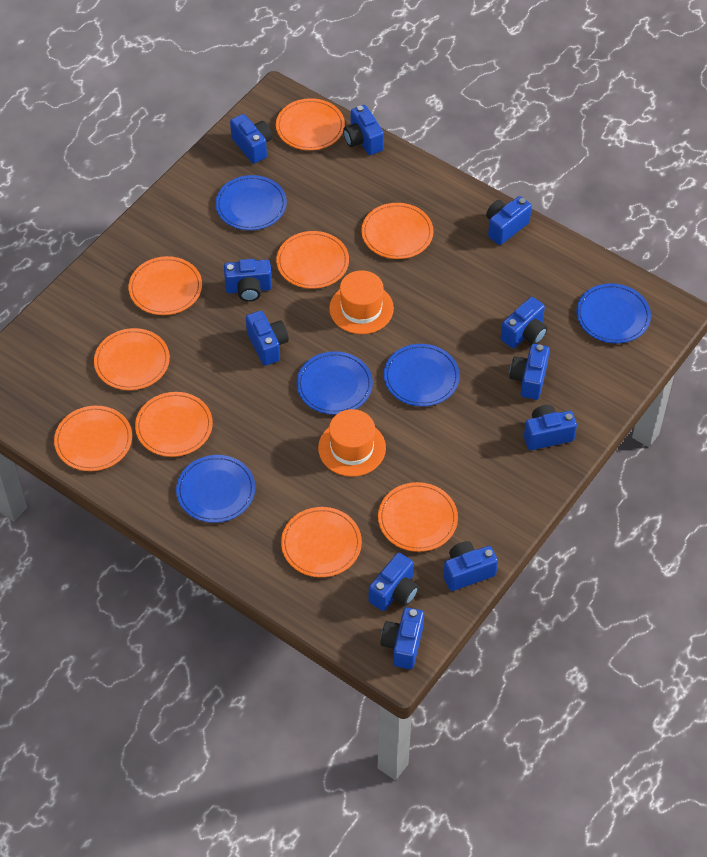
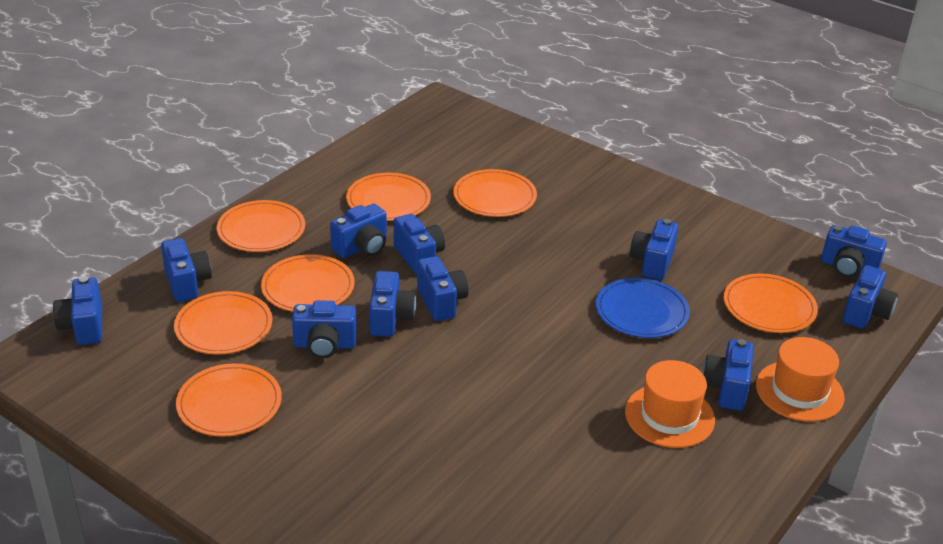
blue plate: [176,455,255,523] [215,175,287,230] [297,351,373,415] [384,344,460,407] [576,283,651,343] = 5 -> [596,278,690,338] = 1
orange plate: [54,406,132,471] [94,328,170,390] [129,256,202,315] [135,392,213,457] [276,98,345,150] [276,231,349,289] [281,507,362,577] [361,203,433,259] [378,482,458,552] = 9 -> [174,291,272,355] [176,363,282,437] [217,200,305,252] [261,254,355,312] [346,173,431,221] [453,169,537,217] [724,273,818,333] = 7

